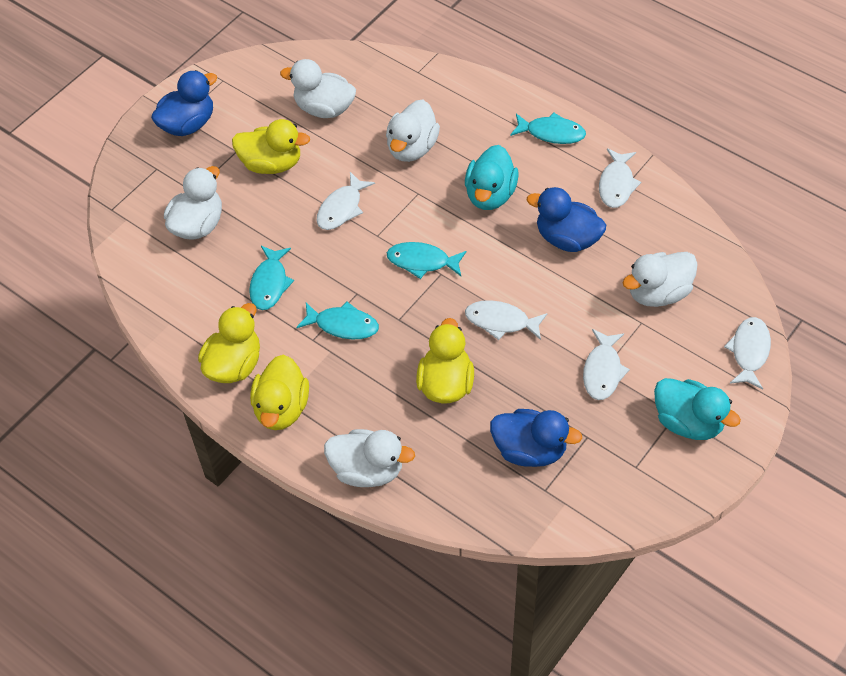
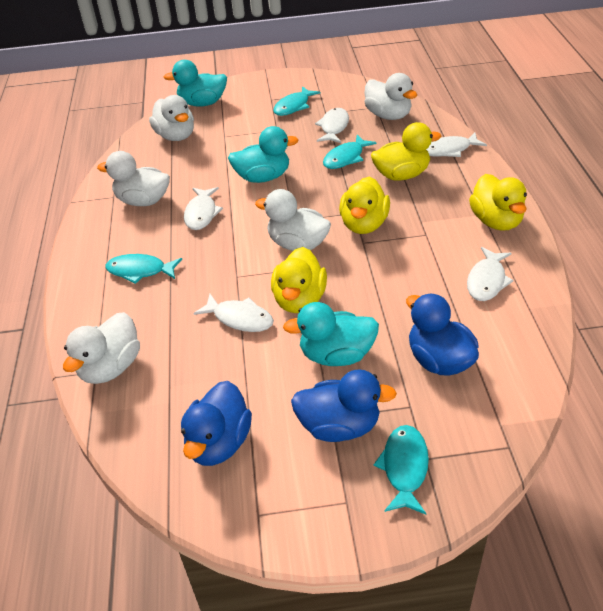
turquoise duck: [465,145,519,210] [654,378,741,440] = 2 -> [164,60,227,107] [228,126,299,183] [283,302,379,366] = 3

